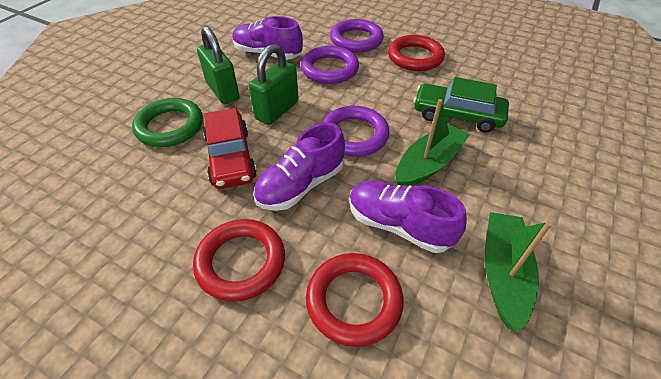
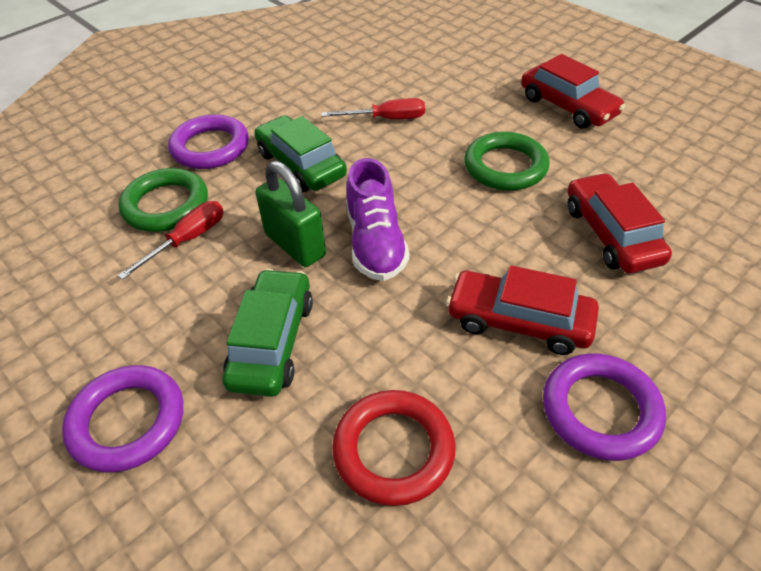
green boat: [396,99,470,186] [485,212,552,333] = 2 -> none = 0
green car: [414,77,509,133] = 1 -> [222,269,313,397] [254,115,347,192] = 2
green padlock: [197,26,240,104] [249,44,299,125] = 2 -> [255,161,326,267] = 1
green ring: [132,98,203,147] = 1 -> [119,168,208,232] [464,132,550,191] = 2
purple shoe: [232,16,303,60] [253,123,345,211] [349,181,467,253] = 3 -> [346,158,409,281] = 1
red car: [203,108,257,189] = 1 -> [446,265,599,355] [521,54,625,129] [568,173,672,273] = 3
red ring: [193,219,285,302] [306,253,404,347] [388,35,445,71] = 3 -> [332,390,456,506] = 1
red screwdriver: none = 0 -> [117,201,224,280] [322,98,425,119] = 2

